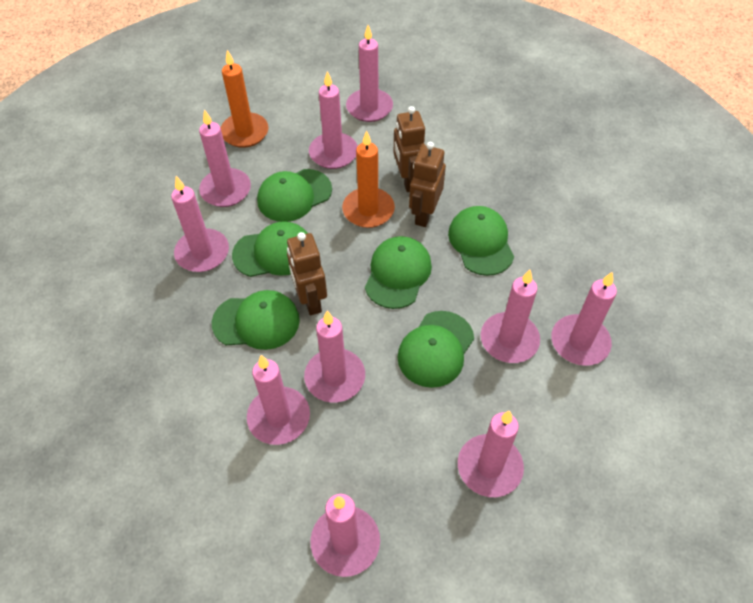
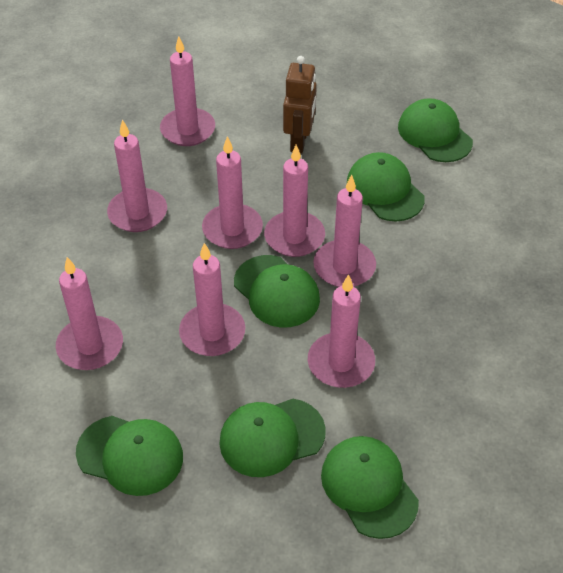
brown robot: [287,232,327,315] [394,106,425,192] [409,142,446,227] = 3 -> [283,56,317,153] = 1
orange candle: [221,50,269,148] [342,130,395,228] = 2 -> none = 0
pink candle: [171,176,229,272] [199,109,251,207] [247,355,310,445] [304,311,365,403] [309,71,358,169] [310,494,380,577] [346,25,393,122] [458,410,524,497] [481,270,540,363] [551,272,617,366] = 10 -> [56,257,123,370] [107,120,167,232] [160,36,215,146] [179,243,245,356] [202,136,263,249] [264,145,325,257] [308,274,375,388] [313,175,376,287] = 8

